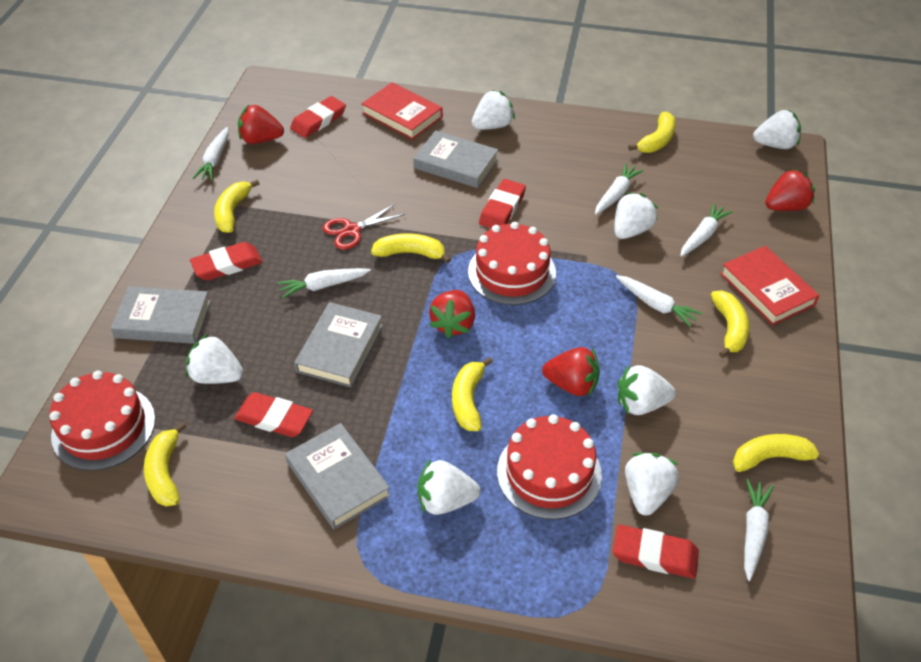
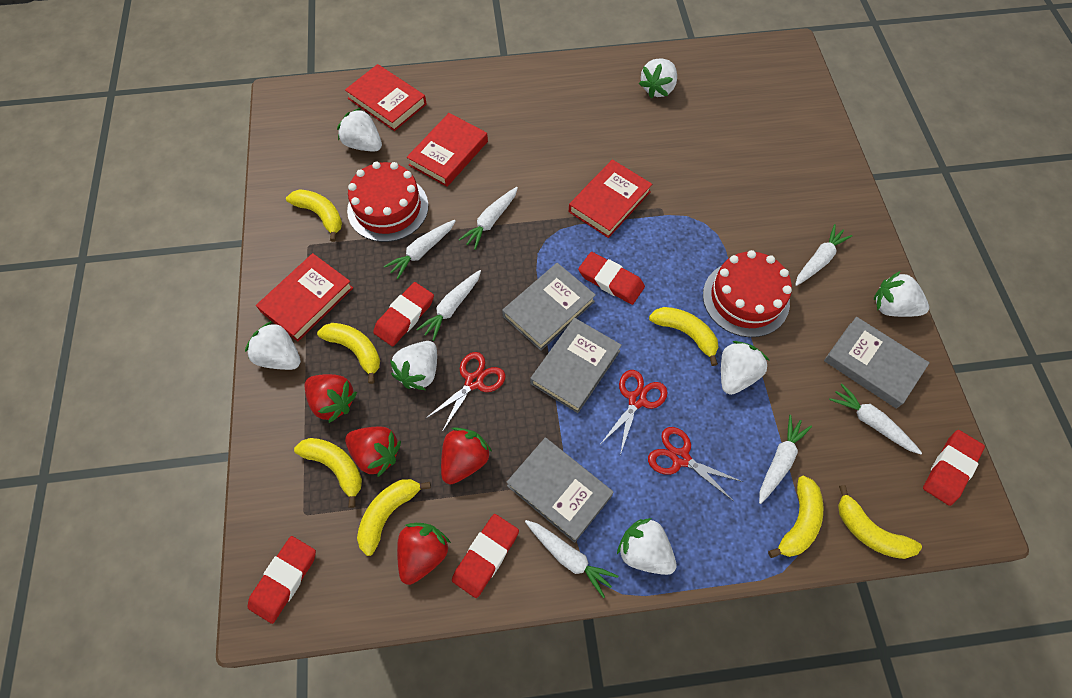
red book: [361,82,443,140] [720,246,819,326] = 2 -> [256,253,353,342] [345,64,427,131] [407,113,488,187] [569,159,652,238] = 4
red cake: [49,371,155,471] [468,222,556,305] [497,414,602,520] = 3 -> [347,162,429,242] [703,250,792,337] = 2
red scissors: [323,204,405,250] = 1 -> [425,352,505,432] [602,370,668,455] [648,427,743,501] = 3
white carrot: [193,127,229,181] [277,268,371,299] [595,163,644,215] [616,275,702,327] [680,203,733,257] [744,479,774,581] = 6 -> [384,220,456,279] [416,270,481,341] [459,187,518,250] [525,520,618,598] [759,415,812,504] [795,224,853,286] [829,383,922,454] = 7

